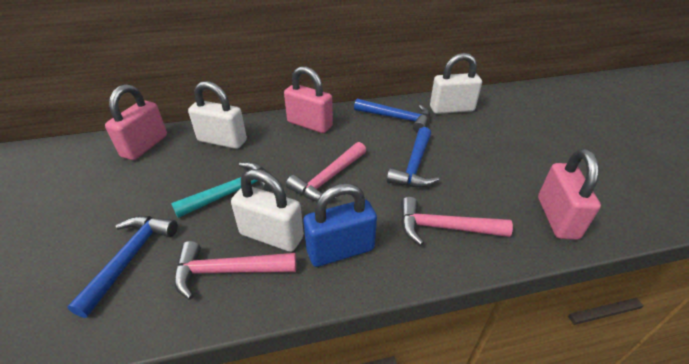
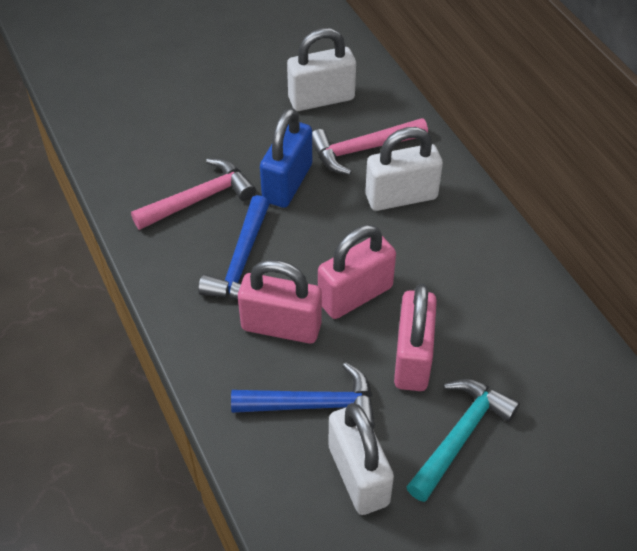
blue hammer: [67,216,178,318] [354,99,430,133] [387,127,439,188] = 3 -> [198,195,270,299] [231,362,375,428] = 2
pink hammer: [174,241,296,300] [286,142,366,201] [401,197,513,245] = 3 -> [131,158,256,230] [312,118,428,175] = 2

